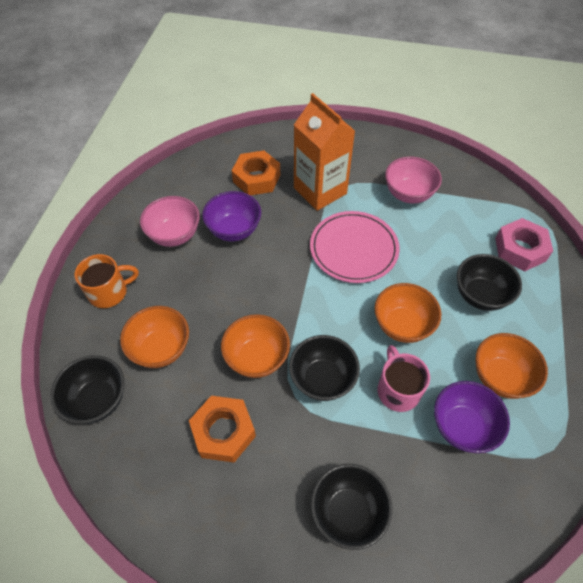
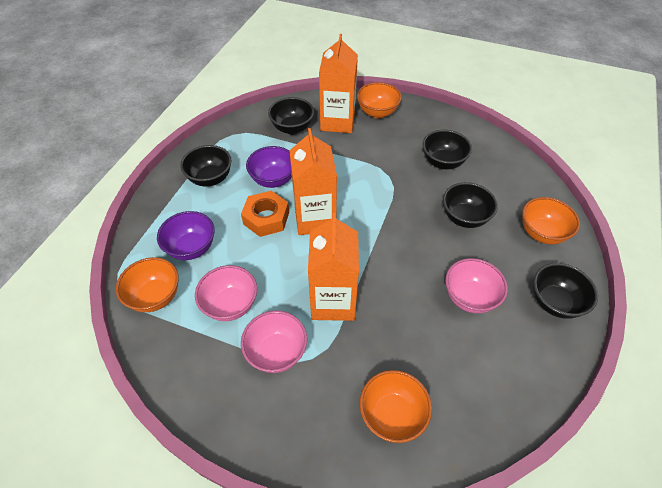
black bowl: [50,355,124,424] [289,335,360,401] [311,464,392,550] [457,254,522,311] = 4 -> [180,145,232,187] [268,97,314,134] [422,130,472,169] [443,182,498,228] [533,263,598,319] = 5
orange carton: [294,93,355,211] = 1 -> [289,128,337,235] [308,213,359,321] [319,34,358,133] = 3
orange mug: [75,254,139,308] = 1 -> none = 0
orange nut: [189,396,256,462] [232,151,280,195] = 2 -> [241,191,289,237] = 1
pink bowl: [140,196,200,247] [385,156,442,203] = 2 -> [195,265,257,321] [241,311,307,373] [445,258,508,313] = 3
pink mug: [377,345,430,412] = 1 -> none = 0
pink nut: [495,218,553,271] = 1 -> none = 0
pink plate: [310,211,400,283] = 1 -> none = 0

